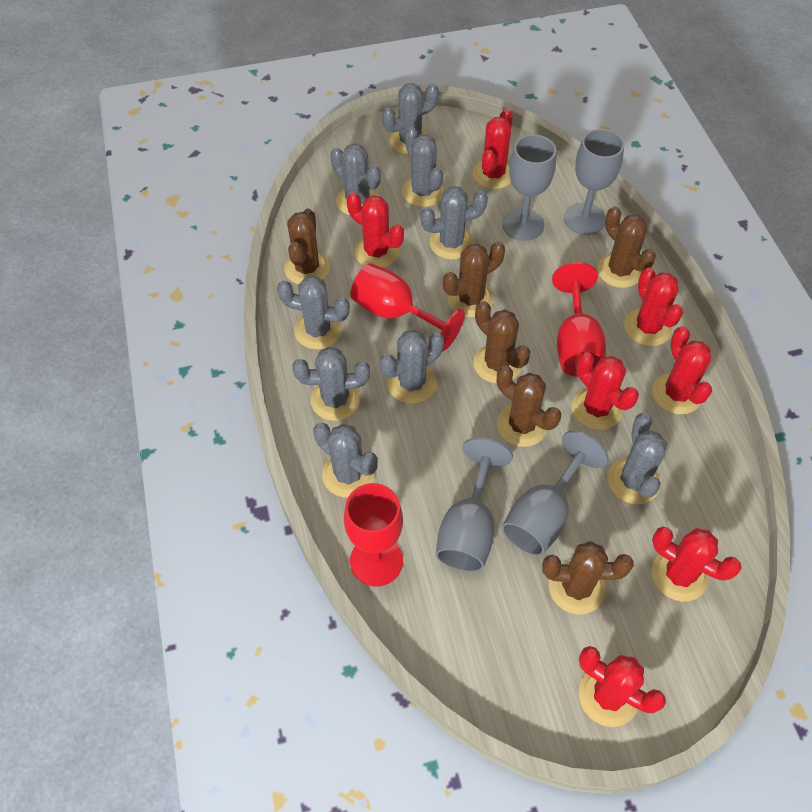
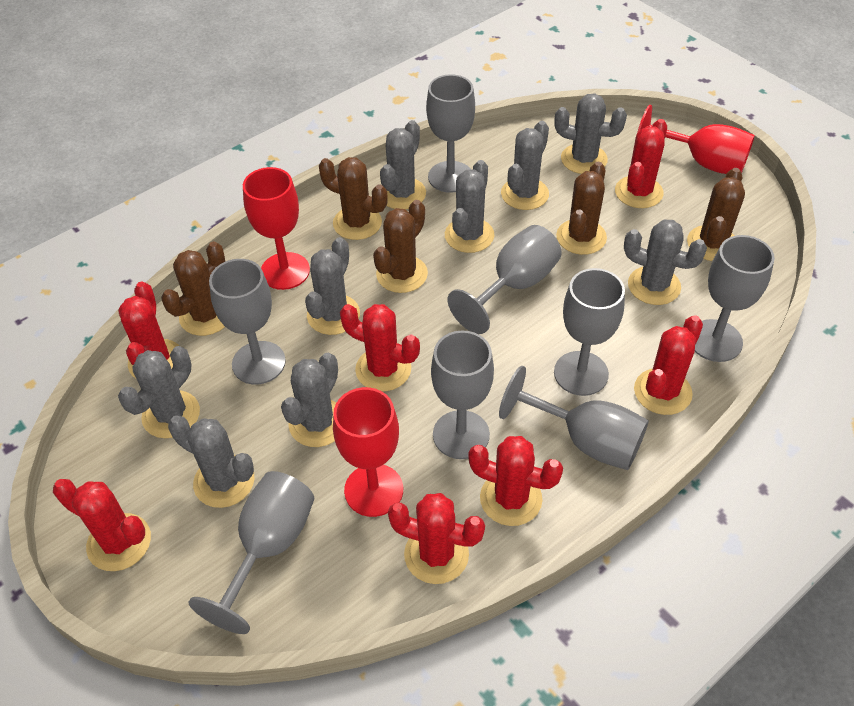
brown cactus: [284,208,330,284] [443,241,505,317] [473,301,531,384] [497,366,561,447] [542,541,634,615] [597,206,656,288] = 6 -> [161,242,225,336] [319,157,388,240] [373,200,428,293] [556,162,607,255] [687,168,745,261] = 5
grey goblet: [435,438,513,572] [502,135,556,241] [502,431,609,556] [564,129,624,235] = 4 -> [189,471,314,634] [209,259,286,385] [426,74,475,193] [431,331,494,459] [448,225,562,334] [499,366,649,470] [554,268,625,396] [695,235,775,362] = 8

